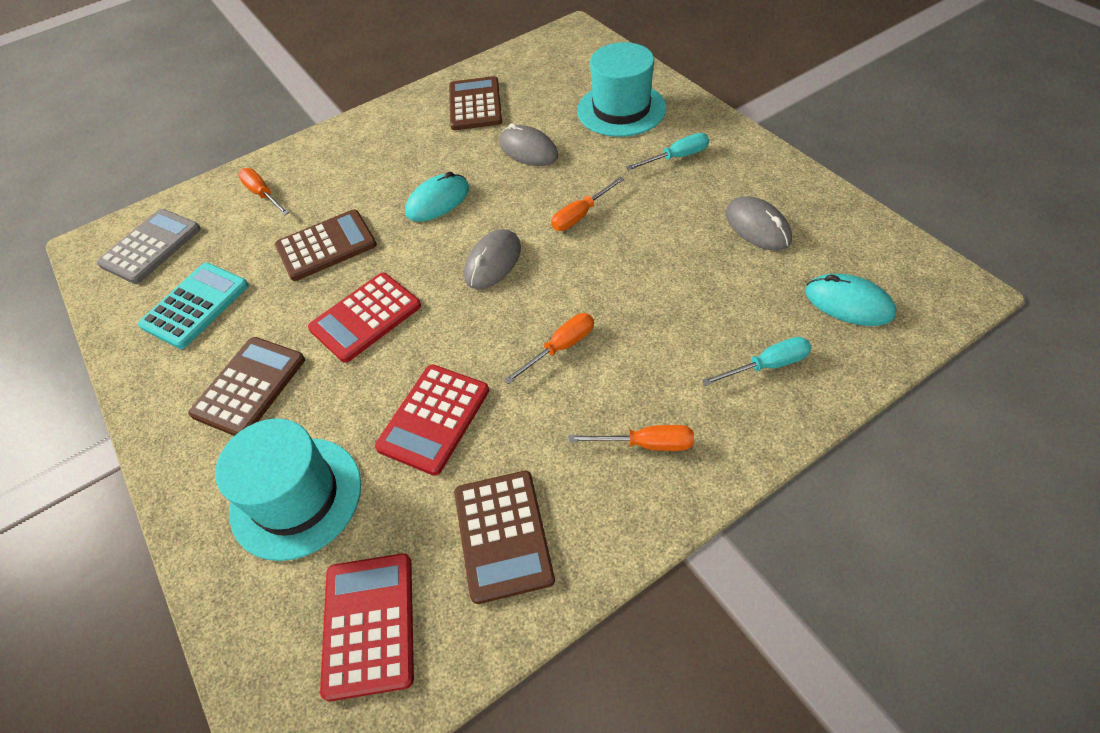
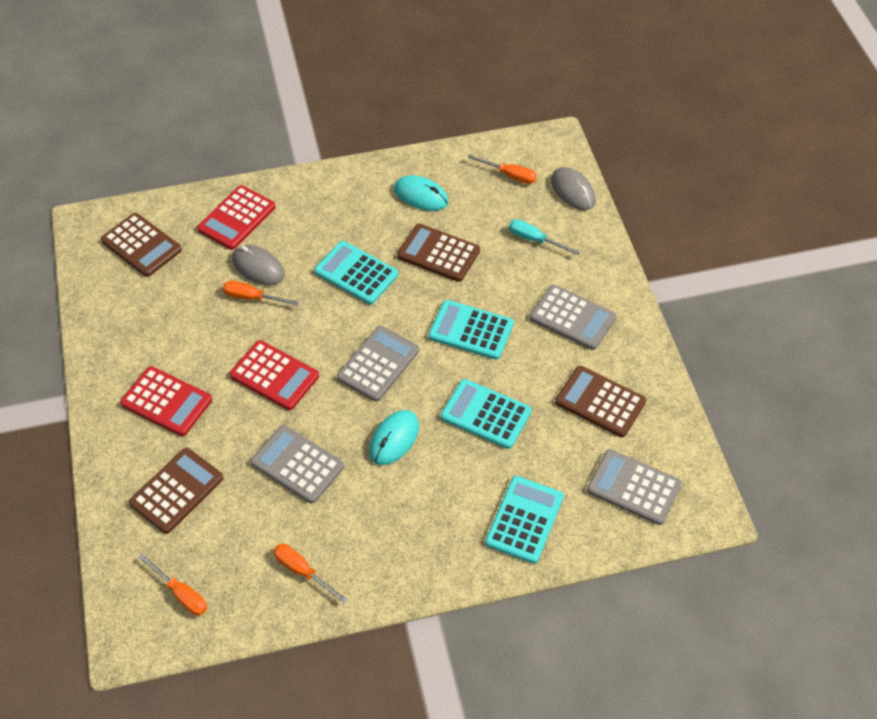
grey calculator: [97,209,201,284] = 1 -> [250,425,344,503] [337,326,419,401] [530,285,616,350] [587,449,682,525] = 4
grey mouse: [464,229,521,289] [499,123,558,166] [726,196,792,251] = 3 -> [232,245,285,285] [551,167,595,210] = 2
turquoise calculator: [138,263,249,349] = 1 -> [314,241,398,304] [429,300,514,360] [441,379,532,449] [485,476,564,564] = 4
turquoise hat: [215,418,361,561] [577,42,666,137] = 2 -> none = 0
turquoise screwdriver: [626,133,709,170] [702,337,812,386] = 2 -> [509,219,580,255] = 1

